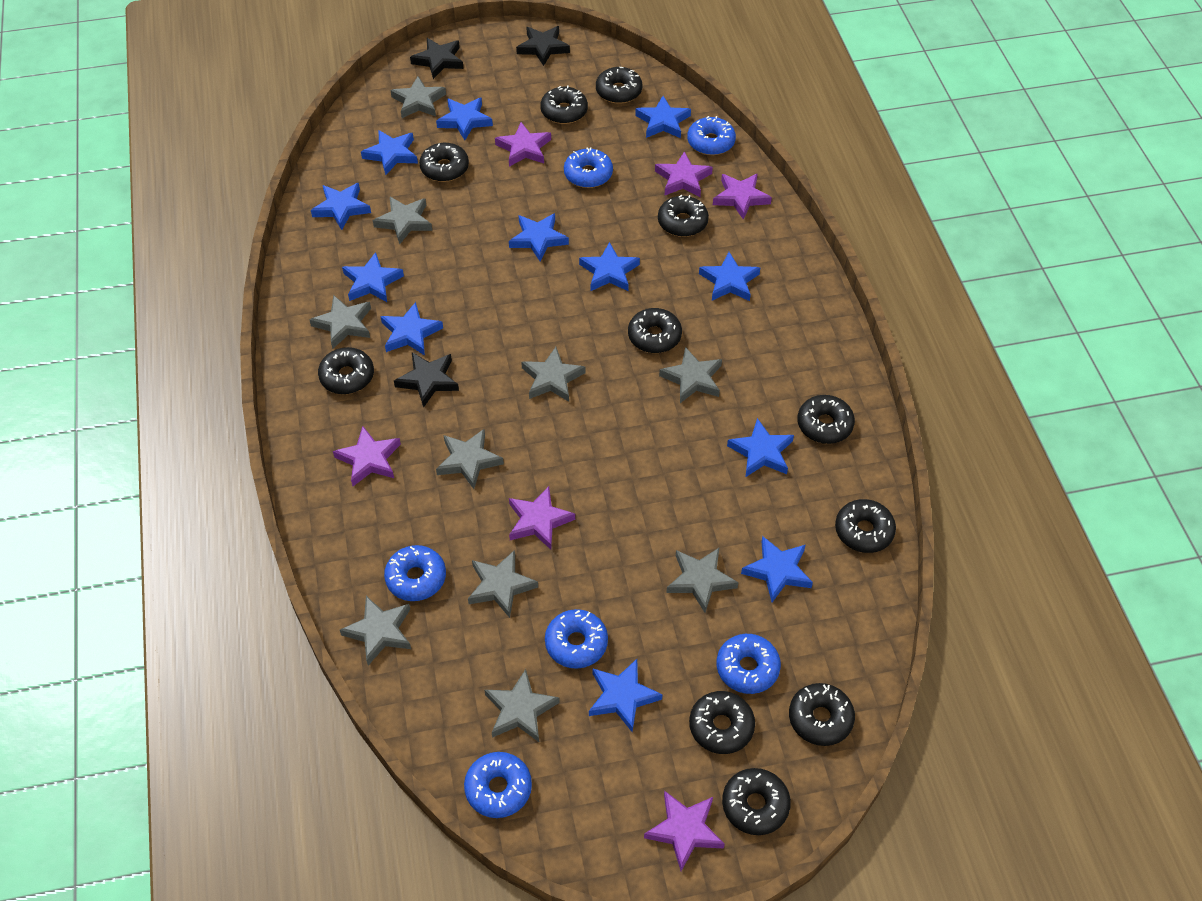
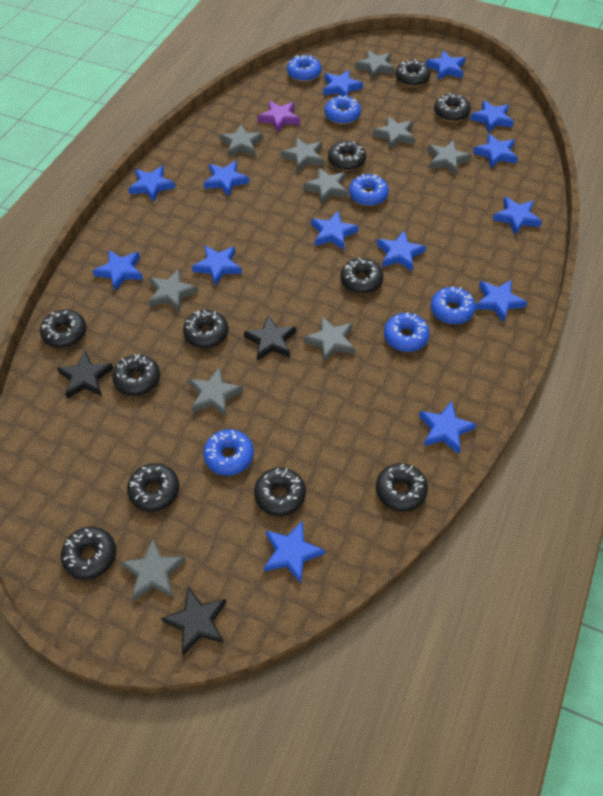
blue star: [311,183,371,230] [342,252,404,302] [361,130,418,175] [380,302,443,355] [436,97,493,140] [509,213,569,262] [579,242,640,291] [589,659,663,733] [635,96,691,138] [699,252,760,301] [727,418,794,477] [741,536,813,602] = 12 -> [93,250,143,291] [128,166,175,202] [192,246,242,286] [203,161,249,197] [264,520,325,583] [311,211,358,250] [323,70,363,96] [377,231,426,271] [419,401,476,454] [426,50,466,80] [470,100,514,133] [473,134,518,168] [475,280,527,323] [493,197,542,235] = 14
purple star: [333,426,401,486] [495,122,551,167] [509,486,575,550] [644,791,725,871] [655,151,713,197] [713,173,772,220] = 6 -> [258,101,300,133] = 1

